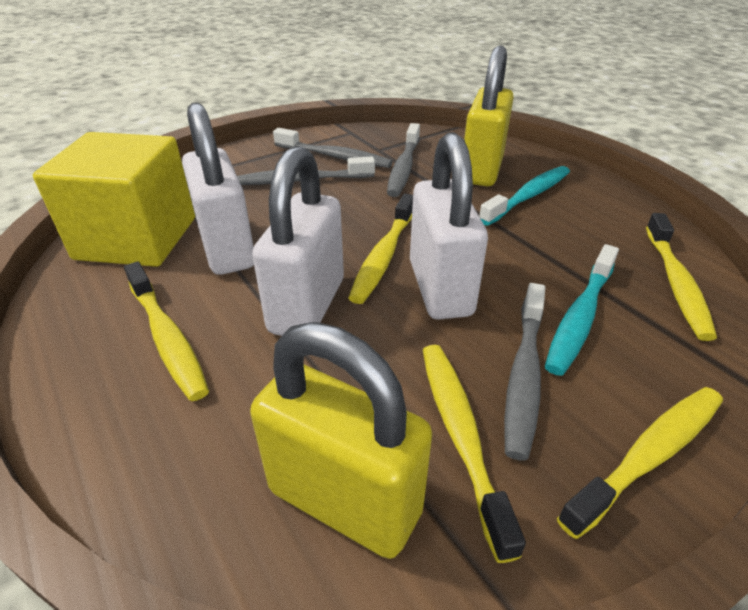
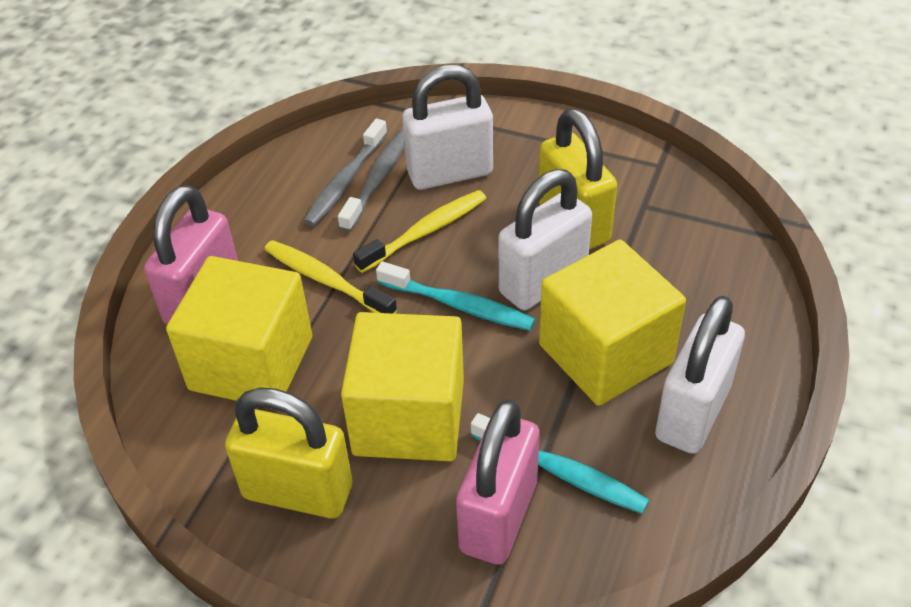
grey toothbrush: [237,157,375,185] [273,128,393,168] [387,123,420,197] [504,283,545,461] = 4 -> [303,119,388,227] [338,129,405,232] = 2
pink padlock: none = 0 -> [144,185,238,325] [456,399,540,565] = 2
yellow cube: [33,132,195,267] = 1 -> [166,256,312,401] [341,312,464,461] [539,239,686,406] = 3
yellow toothbrush: [124,262,209,401] [348,194,413,304] [423,345,526,563] [557,387,723,539] [646,213,717,341] = 5 -> [264,240,397,314] [353,190,486,273] = 2

